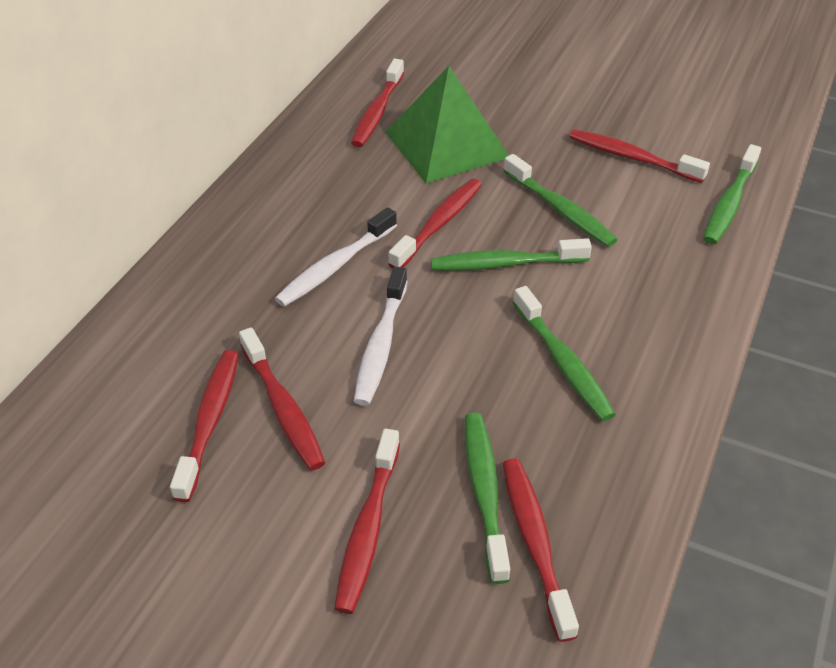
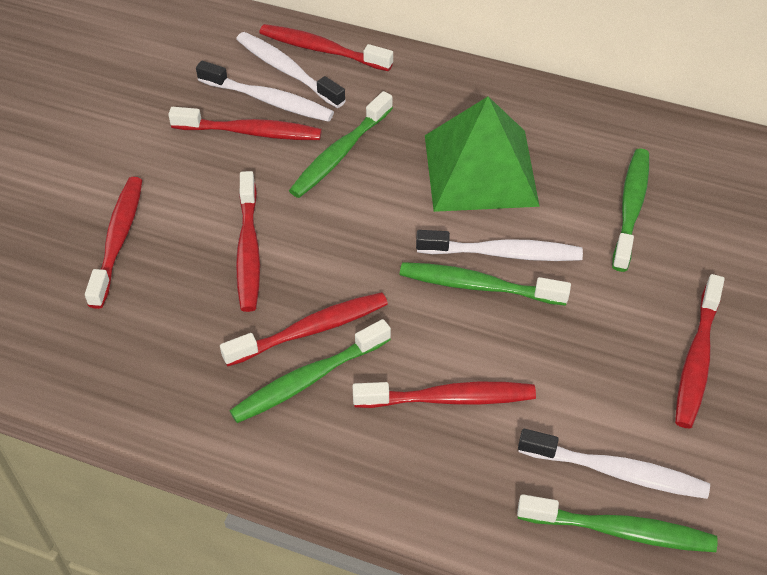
white toothbrush: [275,207,397,307] [354,266,408,406] = 2 -> [196,61,334,122] [236,32,346,108] [416,230,583,261] [518,429,710,499] = 4

